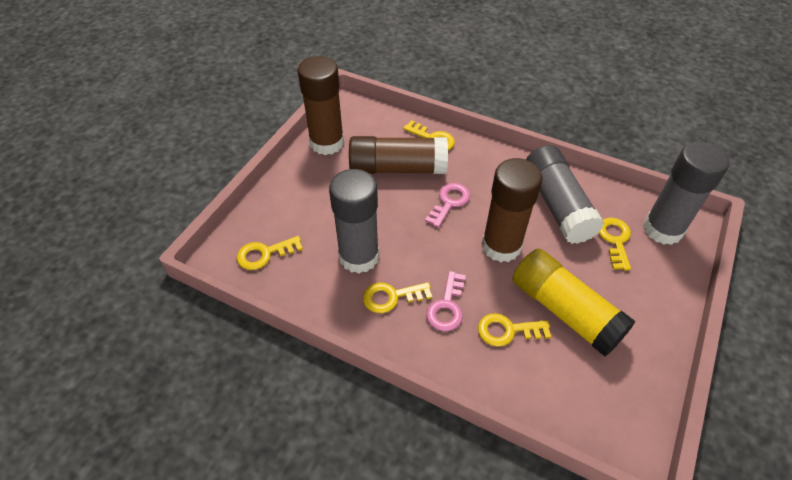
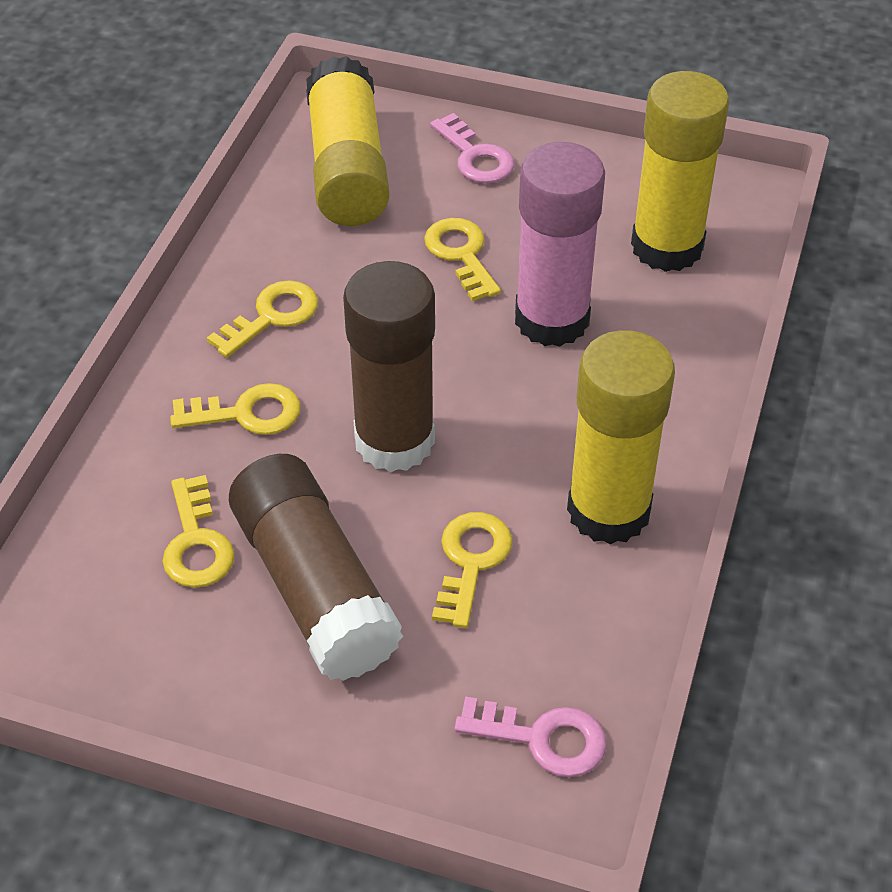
brown glue stick: [298,56,344,155] [349,136,448,174] [482,158,542,262] = 3 -> [229,454,403,681] [343,261,435,472] = 2
grey glue stick: [329,169,379,273] [526,145,604,244] [643,141,729,245] = 3 -> none = 0
pink glue stick: none = 0 -> [515,142,605,347] = 1
yellow glue stick: [512,249,635,356] = 1 -> [306,56,390,226] [567,330,675,545] [631,71,729,272] = 3

